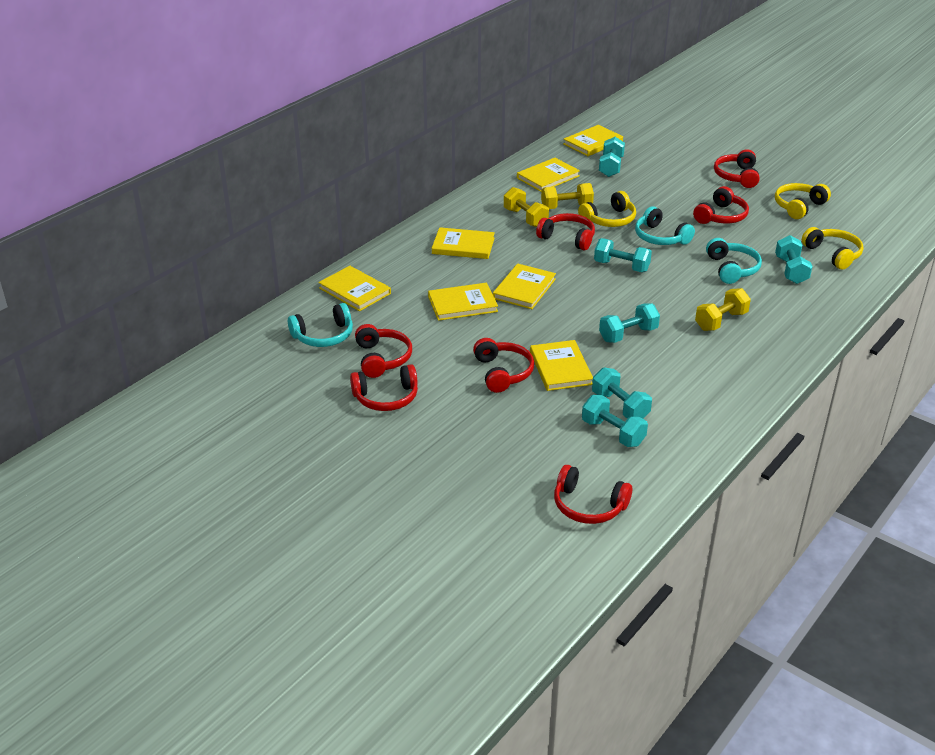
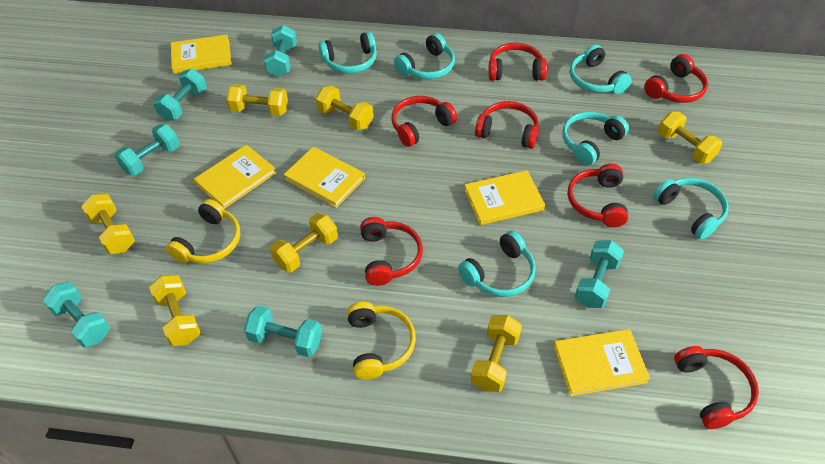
turquoise headphones: [288,303,353,347] [635,206,695,245] [706,238,762,284] = 3 -> [318,31,377,74] [394,33,455,79] [458,231,536,297] [563,112,629,166] [570,44,632,94] [653,178,729,240] = 6
yellow book: [318,266,391,311] [428,283,498,321] [432,227,495,259] [493,264,556,309] [517,158,580,192] [530,340,593,391] [563,125,623,156] = 7 -> [171,35,232,73] [194,145,276,209] [284,146,365,208] [464,170,545,225] [554,329,650,396] = 5
yellow dumbbell: [504,187,549,227] [541,183,594,209] [695,288,751,331] = 3 -> [81,194,135,254] [149,275,201,346] [226,84,288,116] [270,213,338,272] [316,86,374,131] [471,315,522,392] [658,112,722,163] = 7
yellow headphones: [578,191,636,227] [775,183,831,219] [802,227,863,270] = 3 -> [166,199,240,263] [347,302,416,380] = 2

